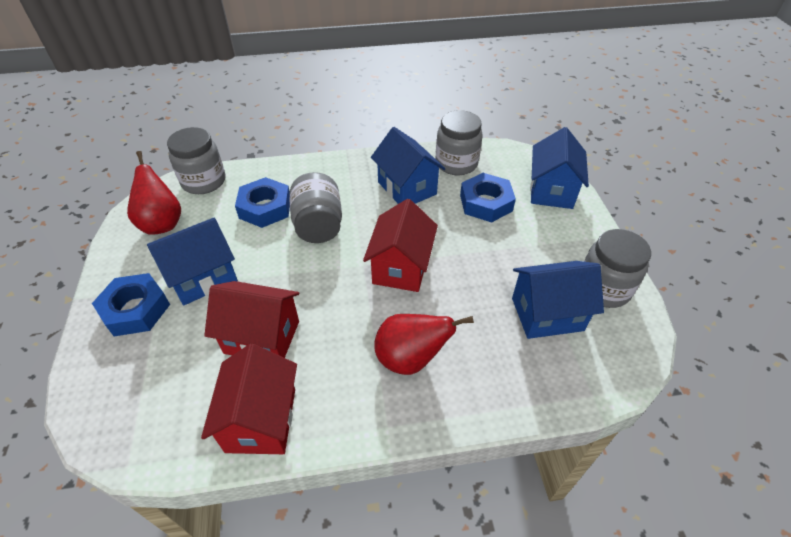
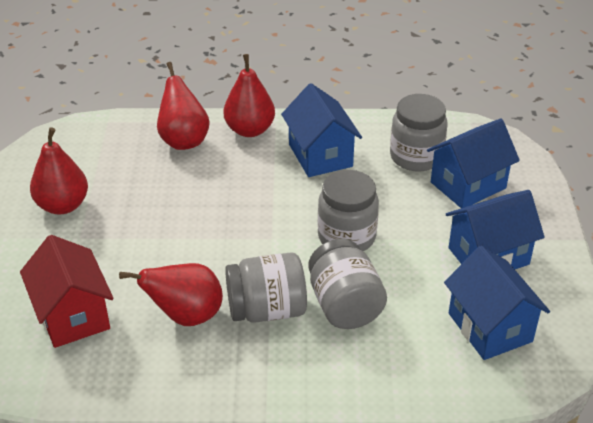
blue nut: [92,273,170,336] [235,177,290,228] [460,173,516,223] = 3 -> none = 0
red house: [201,344,297,454] [204,281,299,358] [363,199,438,292] = 3 -> [20,235,114,348] = 1
red pear: [127,151,181,235] [374,314,474,375] = 2 -> [30,127,88,214] [119,263,223,326] [157,62,210,150] [224,54,275,137] = 4

